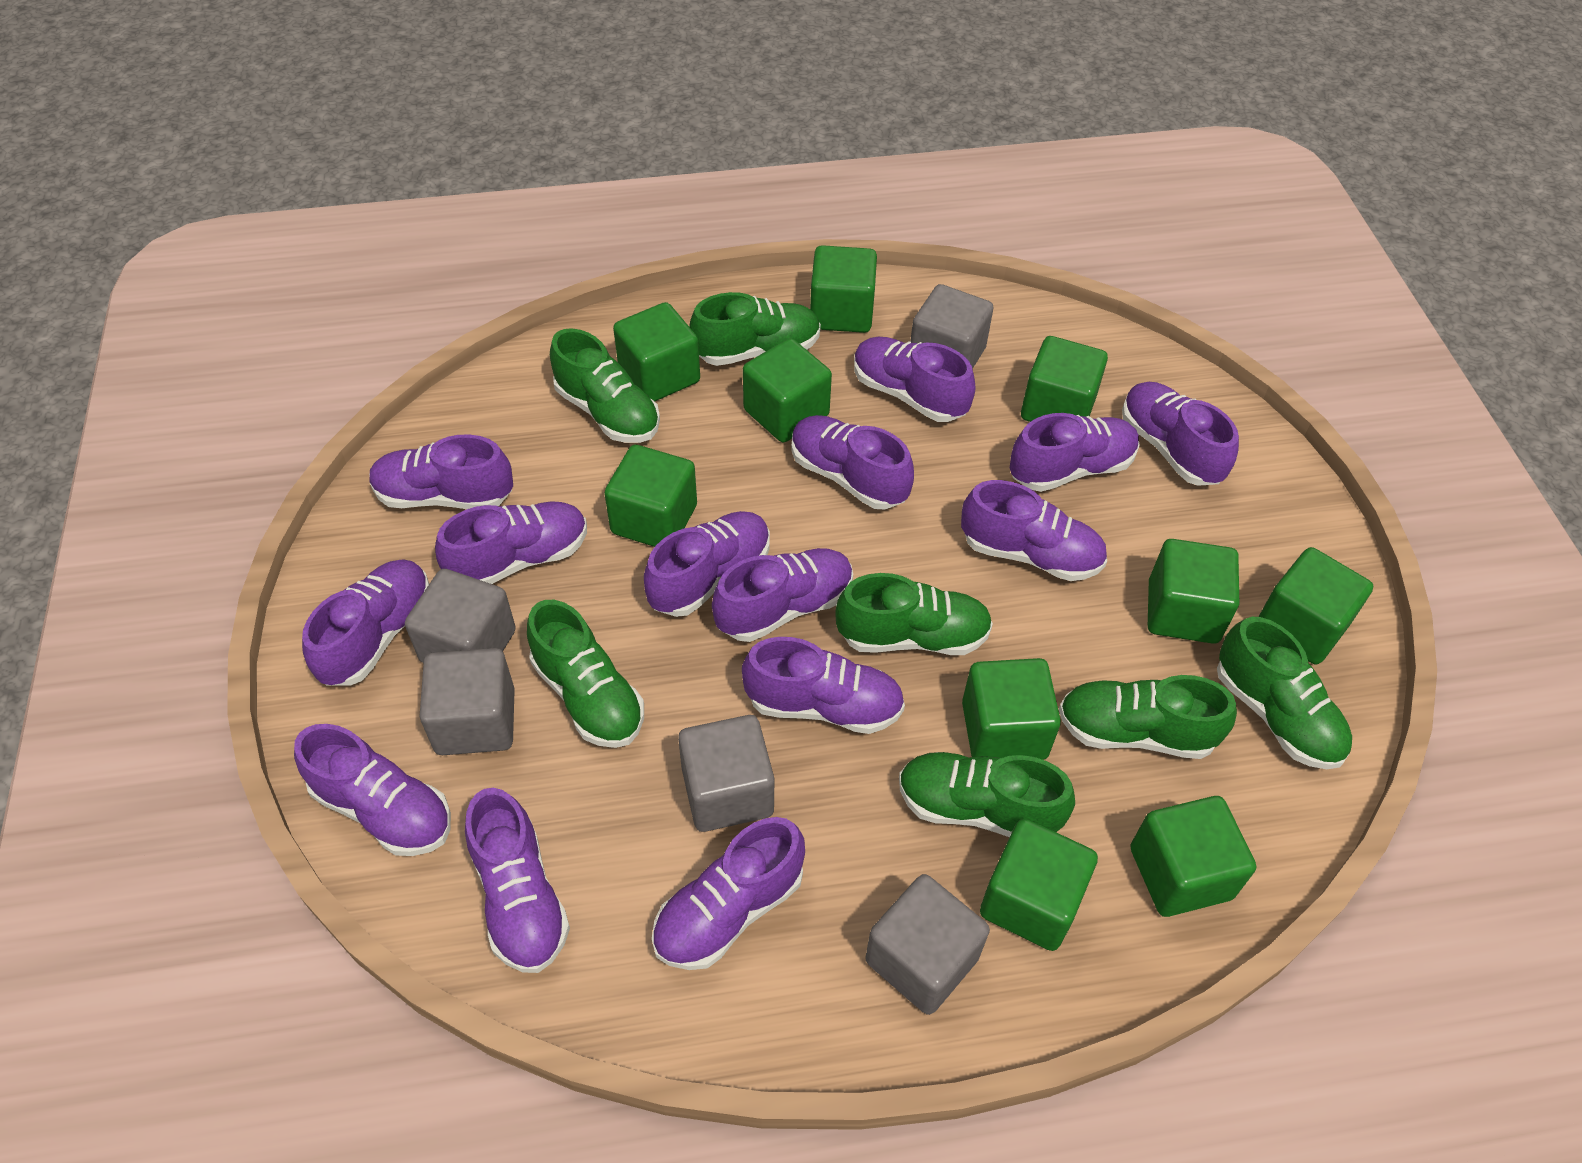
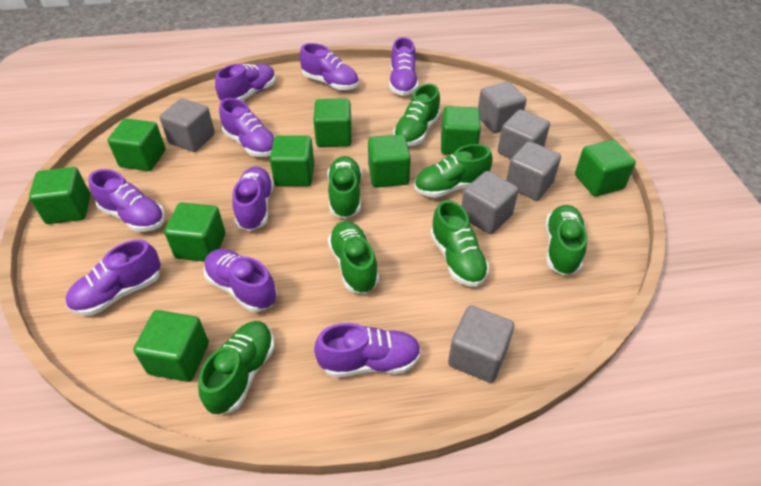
green cube: [604,444,697,547] [613,302,700,402] [743,338,832,442] [810,245,877,333] [962,658,1061,760] [980,819,1098,951] [1021,336,1108,422] [1130,796,1256,917] [1148,539,1239,644] [1258,547,1373,664] = 10 -> [29,167,90,224] [108,118,165,171] [133,310,209,382] [164,203,225,262] [270,135,314,186] [314,99,352,147] [368,134,411,188] [441,106,481,155] [575,140,636,197] = 9
grey cube: [405,569,516,663] [419,648,515,755] [678,715,774,832] [866,874,990,1015] [910,284,994,369] = 5 -> [160,98,215,152] [448,306,514,383] [461,171,519,234] [478,82,526,133] [498,110,550,159] [506,141,561,201] = 6
purple shoe: [294,724,451,856] [302,559,429,686] [369,434,513,509] [435,501,587,584] [465,788,570,973] [644,511,770,617] [652,817,805,970] [712,548,853,642] [742,637,905,734] [791,415,914,509] [854,337,975,422] [961,480,1107,581] [1010,413,1140,492] [1122,382,1239,486] = 14 -> [66,239,161,316] [88,169,165,232] [204,249,277,312] [215,64,276,101] [219,98,275,157] [232,167,274,231] [300,43,359,90] [314,323,421,377] [389,37,418,96] = 9

